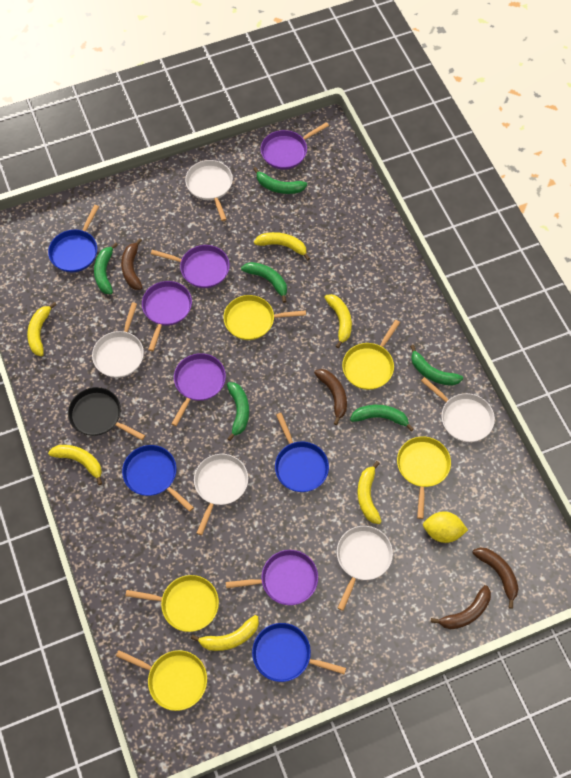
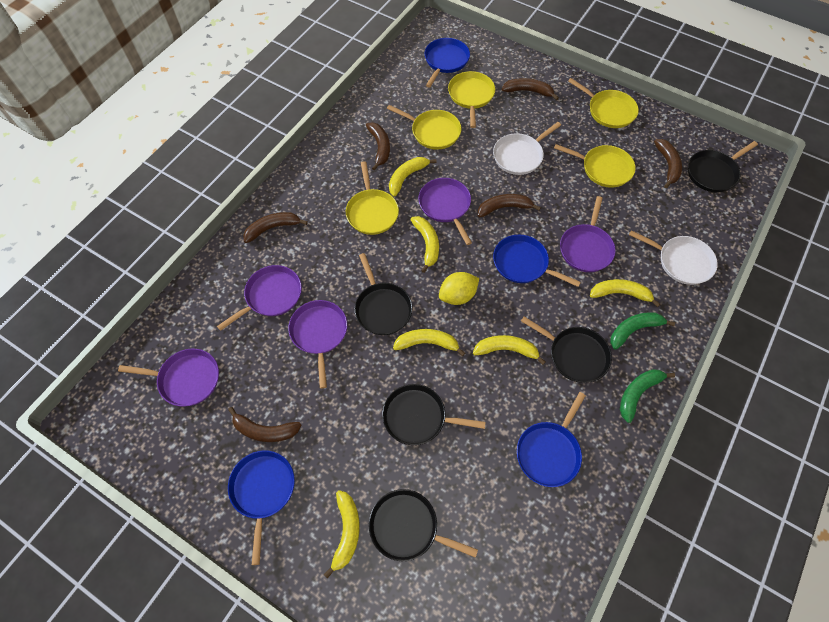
black pan: [68,387,145,440] = 1 -> [355,253,413,335] [369,489,478,561] [382,384,486,445] [521,316,612,383] [688,141,758,192] = 5
brown banana: [121,238,143,290] [314,369,347,425] [431,585,491,629] [473,548,519,609] = 4 -> [228,407,302,442] [243,212,308,243] [366,122,390,171] [478,194,541,217] [502,78,559,100] [654,139,682,188] = 6
green banana: [94,242,118,294] [227,382,249,441] [241,262,287,303] [253,167,307,194] [350,405,414,431] [410,345,463,386] = 6 -> [610,312,675,350] [620,369,675,423] = 2
white pan: [92,302,144,378] [185,160,233,221] [194,454,248,535] [337,526,393,611] [421,377,495,442] = 5 -> [493,122,561,175] [629,230,718,285] = 2

